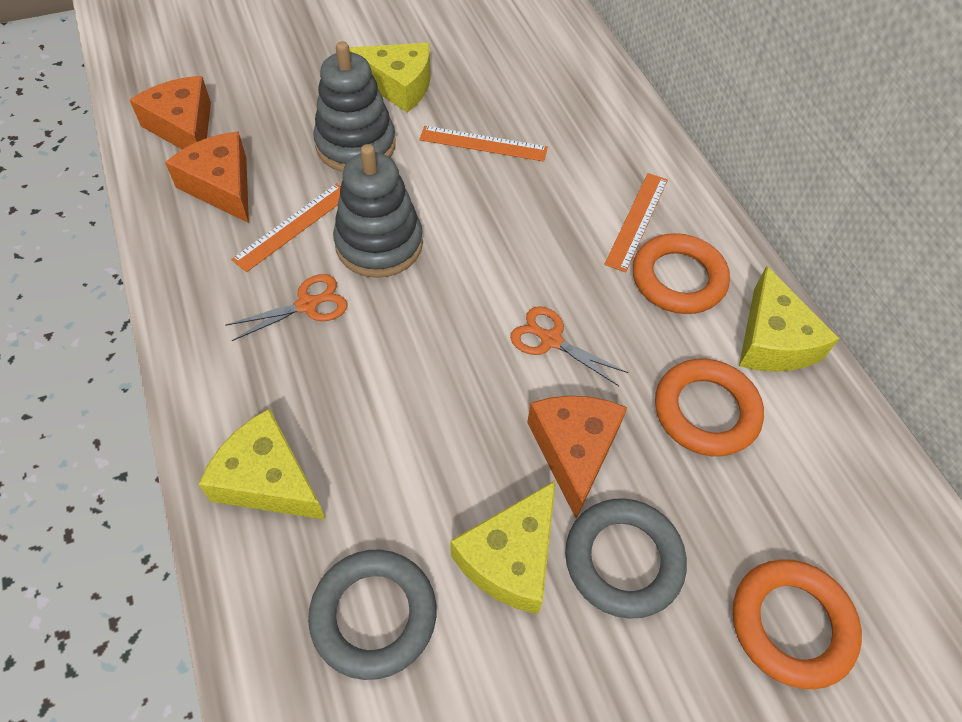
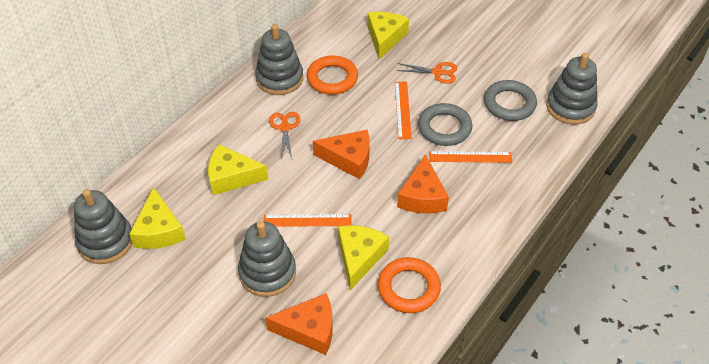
grey stacking toy: [313,41,396,172] [333,144,423,278] = 2 -> [74,189,132,264] [238,221,296,297] [255,24,303,95] [546,53,597,125] = 4
orange ring: [633,233,730,314] [655,359,764,456] [733,559,862,689] = 3 -> [307,55,358,95] [378,257,441,313] = 2

